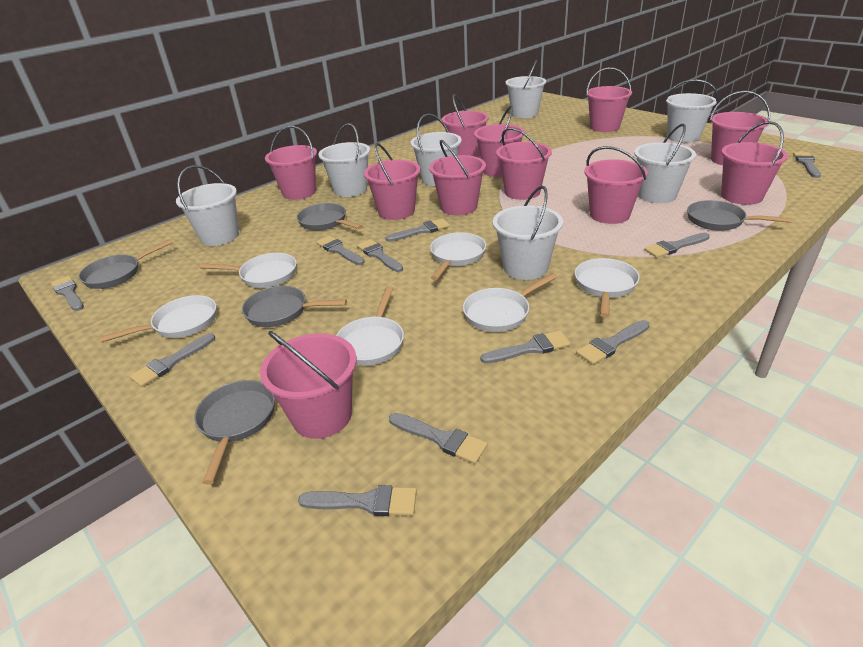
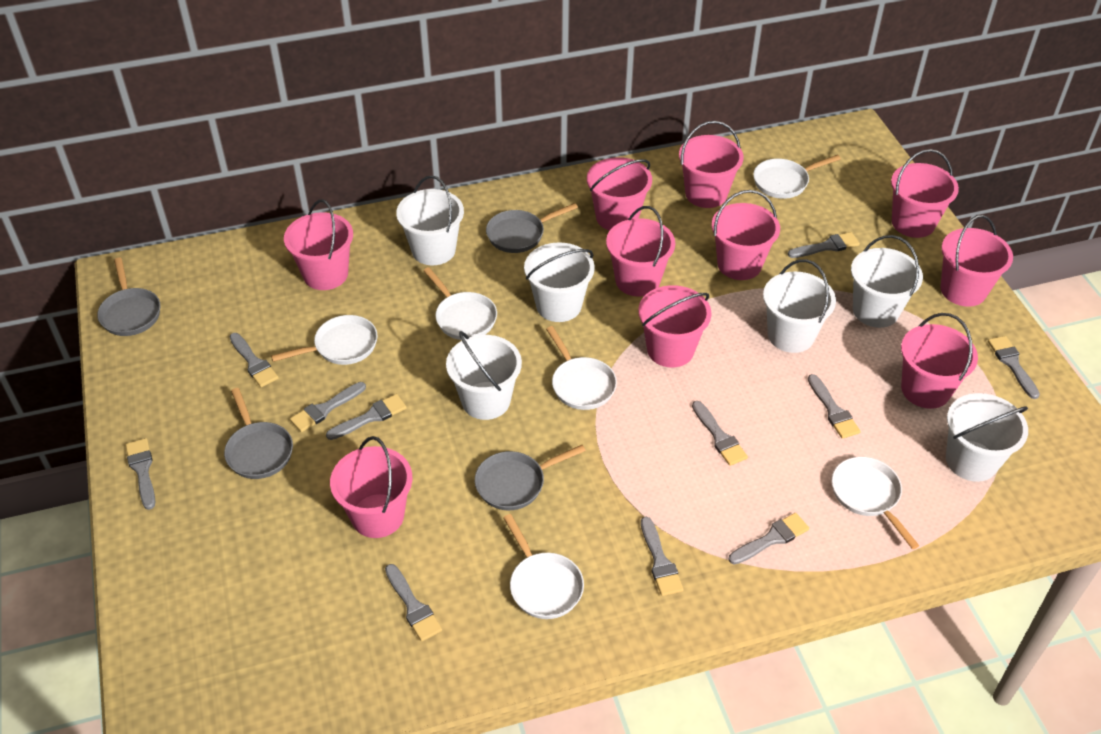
grey pan: [79,239,173,289] [194,380,275,485] [242,286,347,327] [297,203,363,231] [687,200,792,231] = 5 -> [97,257,160,336] [224,388,293,479] [475,445,586,510] [486,203,578,253] = 4
pink bucket: [260,331,357,439] [265,126,317,200] [364,143,421,220] [429,140,486,215] [442,94,489,157] [474,106,525,177] [496,127,552,200] [584,146,648,224] [586,67,632,132] [710,91,770,165] [721,121,788,205] = 11 -> [284,199,353,290] [330,436,412,538] [587,157,652,231] [606,206,675,297] [638,285,712,367] [679,121,744,208] [712,190,780,280] [891,149,959,238] [901,313,978,409] [941,215,1013,307] = 10
white bucket: [176,165,239,246] [318,123,370,197] [410,113,462,186] [493,186,563,280] [505,60,546,118] [634,124,696,203] [665,79,718,143] = 7 -> [396,175,464,265] [446,331,522,420] [524,242,595,322] [763,259,836,353] [851,235,923,328] [946,393,1028,482] = 6

